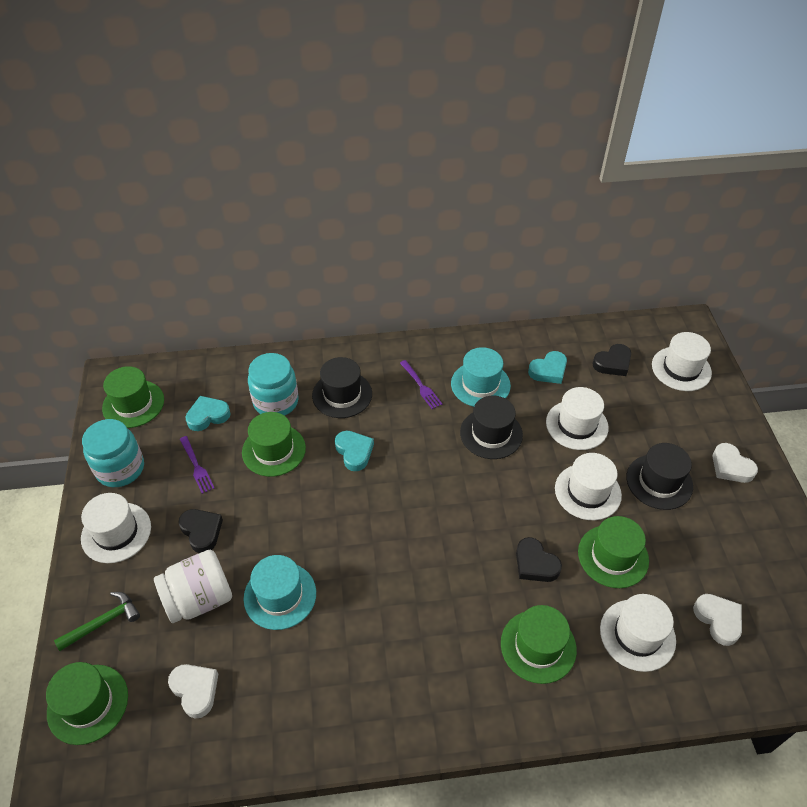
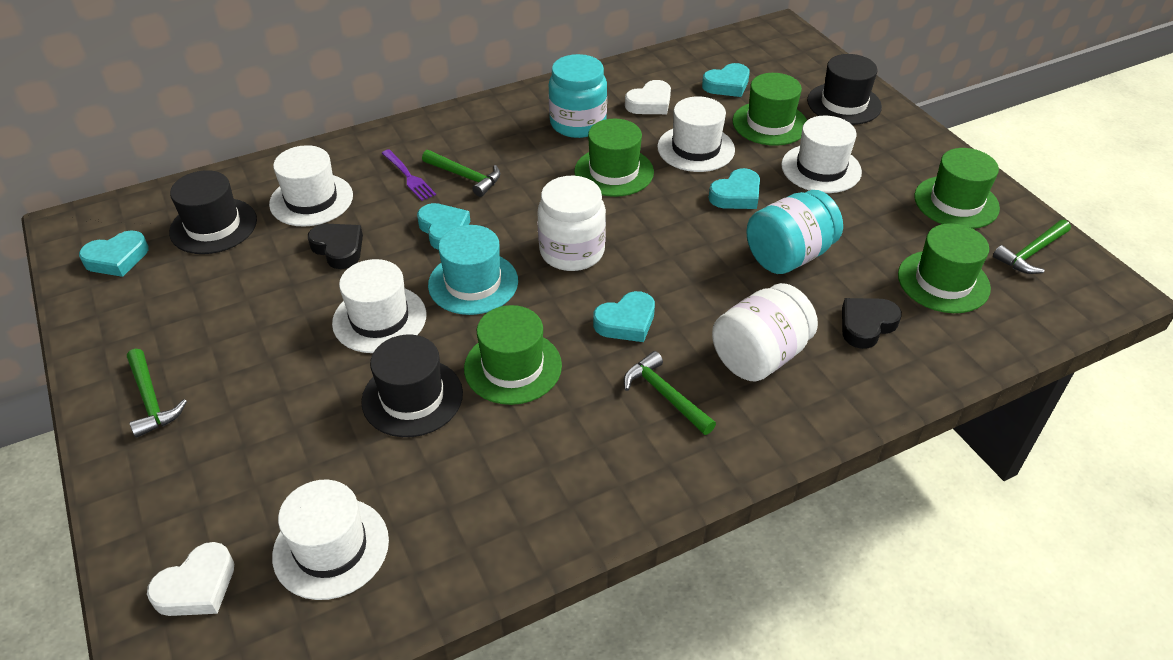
black heart: [178,509,223,553] [516,537,562,582] [592,344,631,376] = 3 -> [308,224,363,269] [842,298,902,349] = 2
green hammer: [54,592,140,651] = 1 -> [127,349,187,438] [422,150,501,197] [624,351,716,435] [993,220,1071,274] = 4
purple fork: [180,436,214,494] [400,360,442,409] = 2 -> [382,149,436,201] = 1
turquoise hat: [243,555,316,630] [451,347,511,407] = 2 -> [428,225,518,315] = 1
turquoise heart: [185,396,231,431] [335,431,374,471] [528,351,567,384] = 3 -> [79,230,149,277] [417,203,470,249] [593,291,655,342] [702,63,750,97] [709,168,760,209] = 5
white heart: [168,664,218,718] [693,594,742,646] [713,443,758,483] = 3 -> [147,542,234,616] [625,80,671,114] = 2
white jar: [154,550,232,623] = 1 -> [537,176,606,271] [712,283,818,381] = 2

